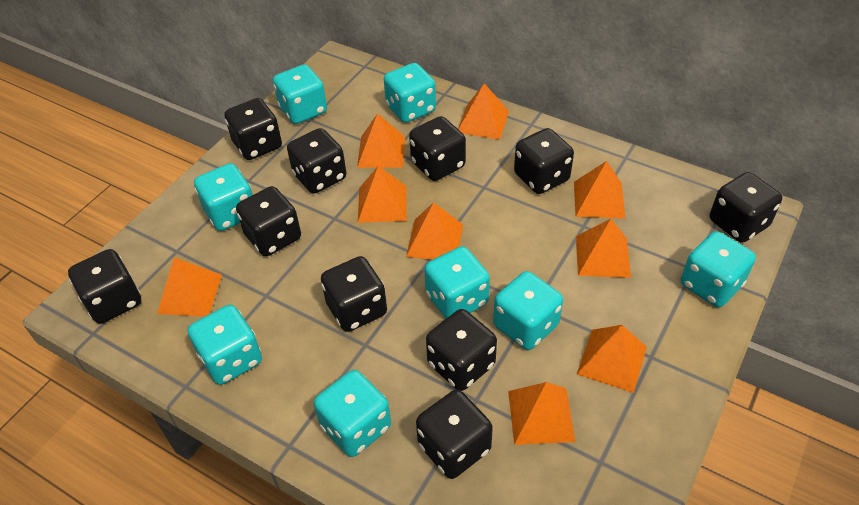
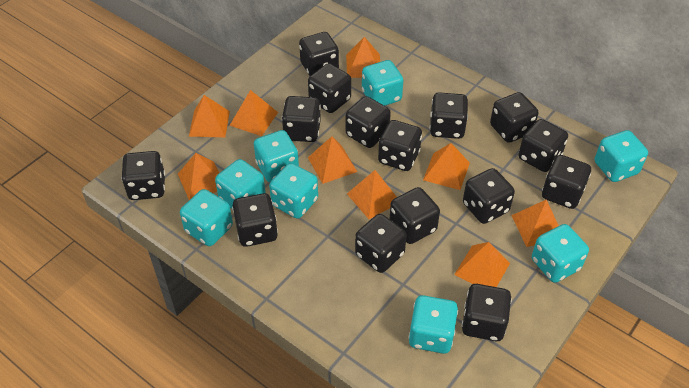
black dice: [68,249,141,324] [225,98,282,160] [236,186,301,256] [287,128,346,194] [321,256,387,332] [409,116,466,181] [416,390,493,479] [426,309,497,391] [514,128,574,194] [710,172,782,243] = 10 -> [121,151,165,200] [232,193,278,247] [282,96,321,142] [299,32,339,76] [308,63,351,113] [346,96,391,148] [355,214,407,273] [378,120,422,171] [390,187,440,244] [430,92,468,139] [462,284,512,341] [463,168,515,224] [490,92,538,143] [518,119,568,172] [542,155,591,209] = 15

